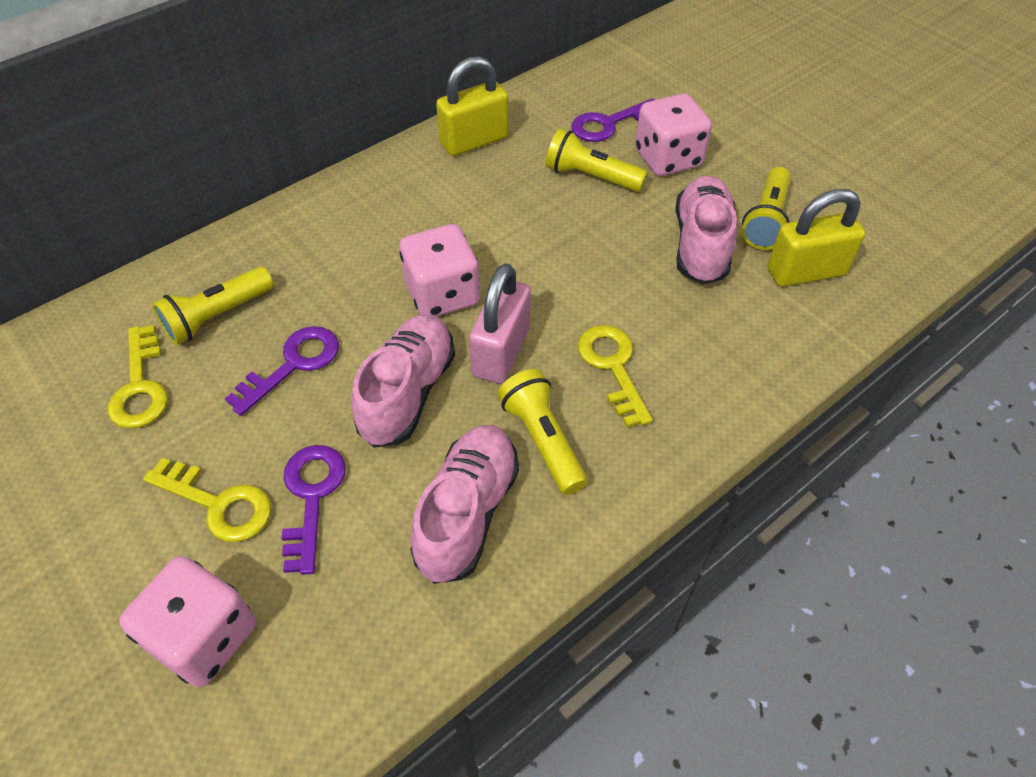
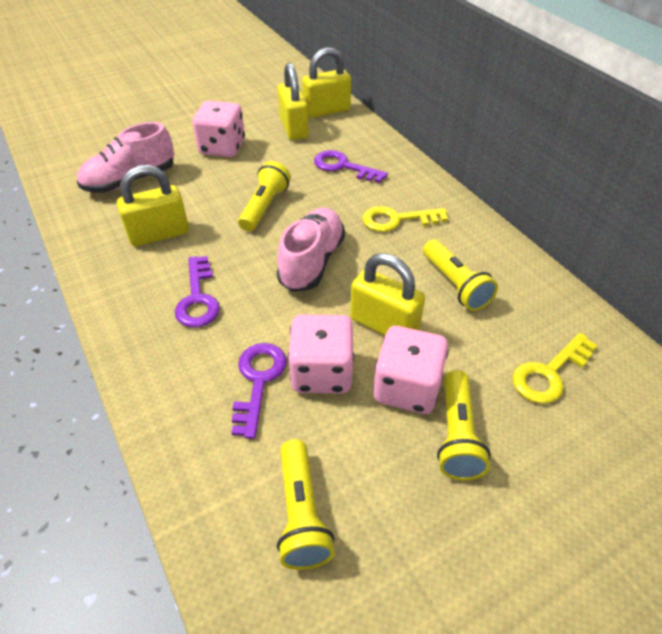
pink padlock: [469,263,531,384] = 1 -> none = 0
pink shoe: [351,315,455,448] [410,425,519,584] [675,176,737,284] = 3 -> [77,122,174,193] [277,208,345,292] = 2
yellow key: [108,325,168,429] [143,458,271,542] [578,325,653,428] = 3 -> [363,206,448,232] [512,333,598,404] = 2
yellow padlock: [436,56,509,156] [767,189,865,287] = 2 -> [117,165,189,246] [277,63,309,140] [302,47,351,118] [350,253,425,335] = 4

